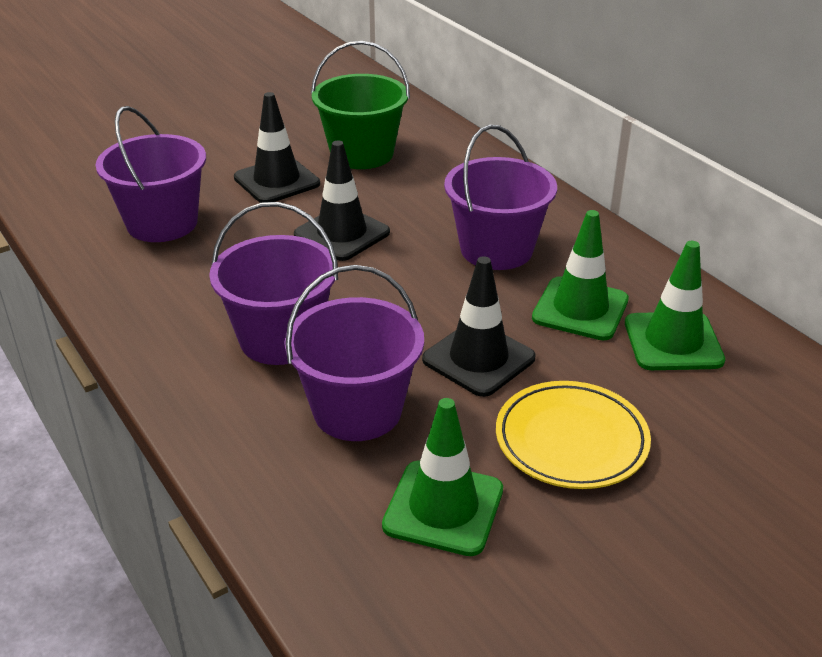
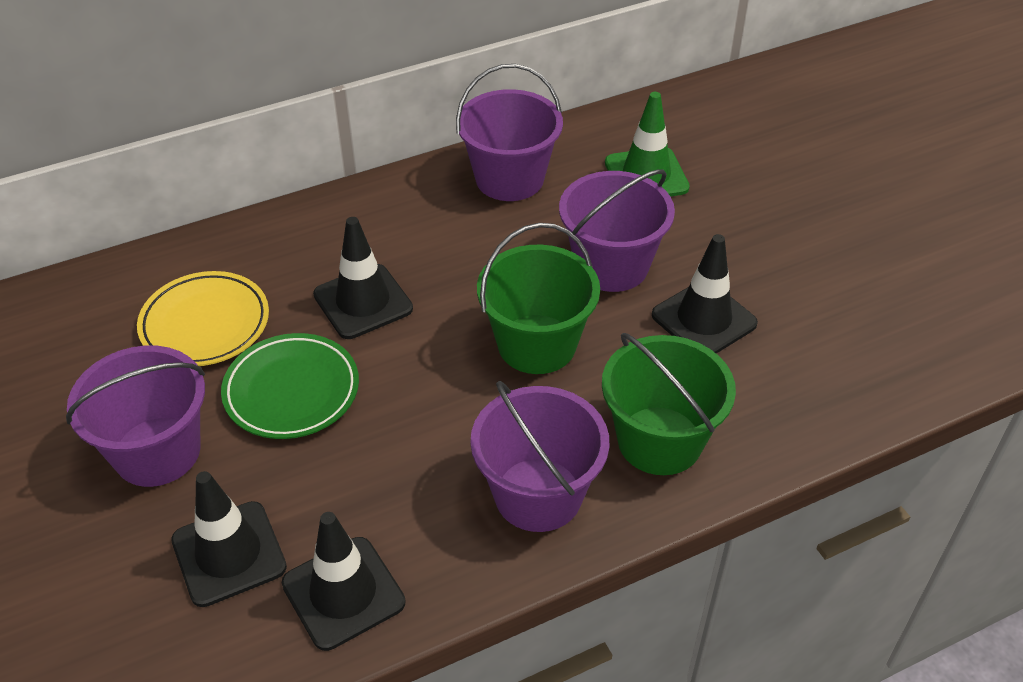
black traffic cone: [234,92,320,203] [294,141,390,261] [422,256,536,397] = 3 -> [171,471,287,607] [282,512,405,651] [313,217,413,339] [652,234,758,354] = 4
green bucket: [311,41,410,169] = 1 -> [477,223,600,374] [602,333,736,475] = 2
green plate: none = 0 -> [221,333,359,439] = 1
green traffic cone: [382,398,503,556] [532,210,629,341] [625,241,725,370] = 3 -> [605,92,690,197] = 1

